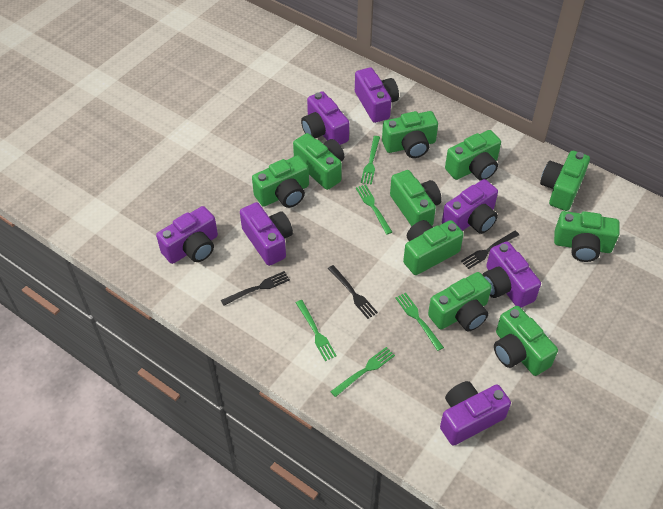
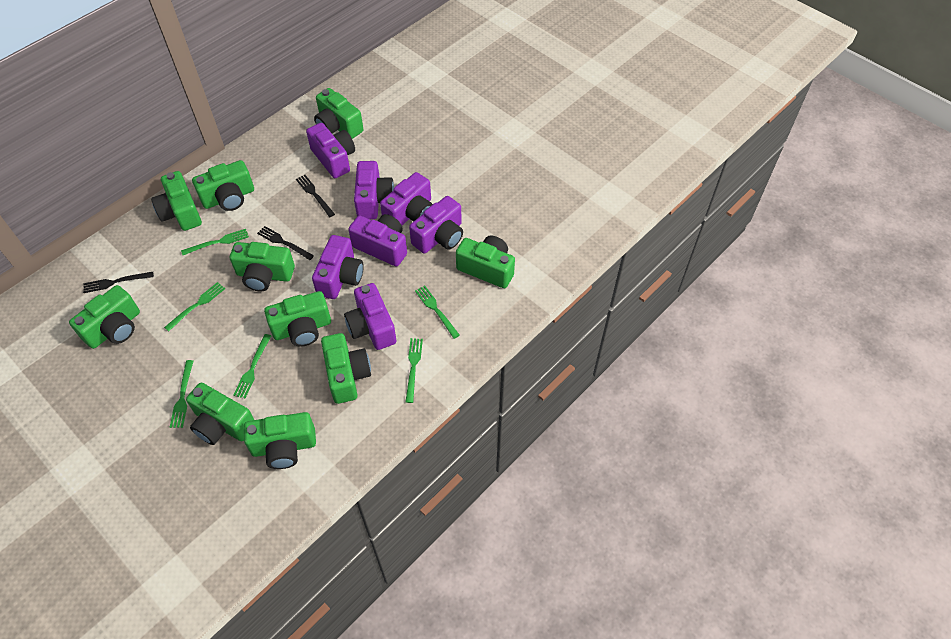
green fork: [296,300,337,361] [330,347,395,397] [356,184,392,235] [361,136,380,185] [395,293,444,351] = 5 -> [164,282,225,331] [170,360,193,428] [181,229,249,255] [233,334,271,398] [406,338,423,403] [415,286,460,339] = 6

